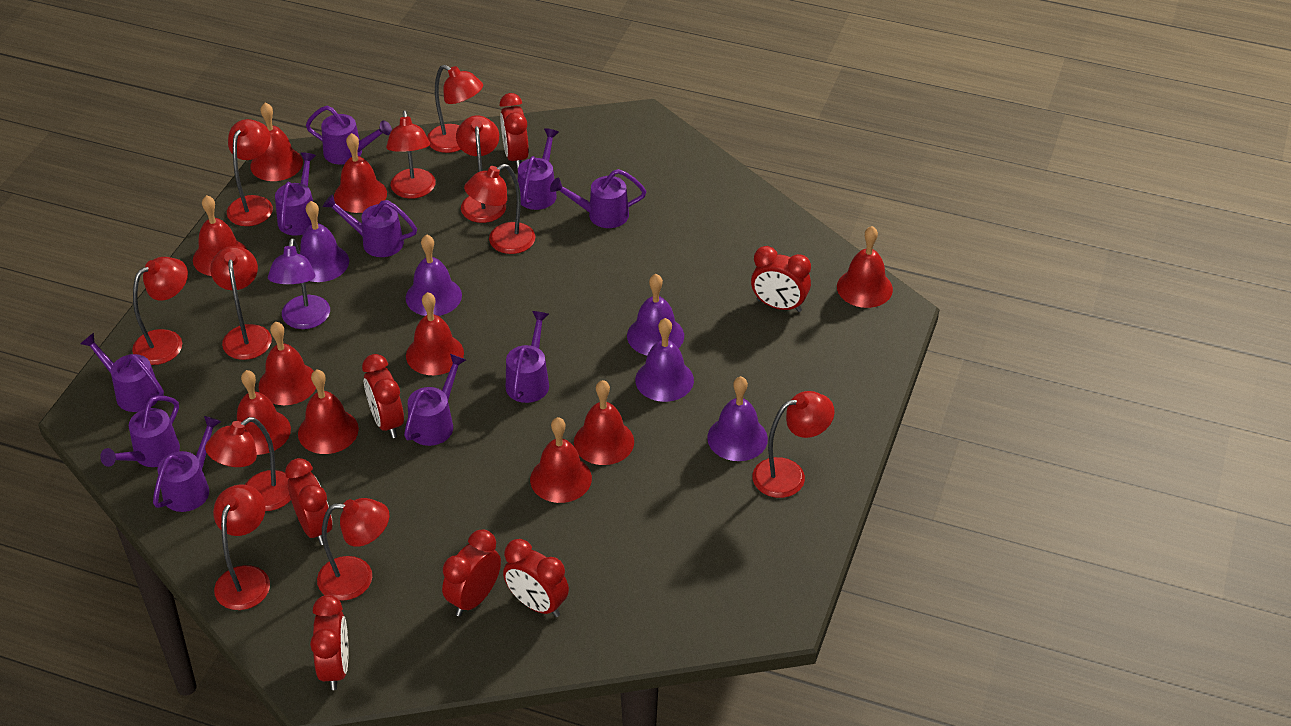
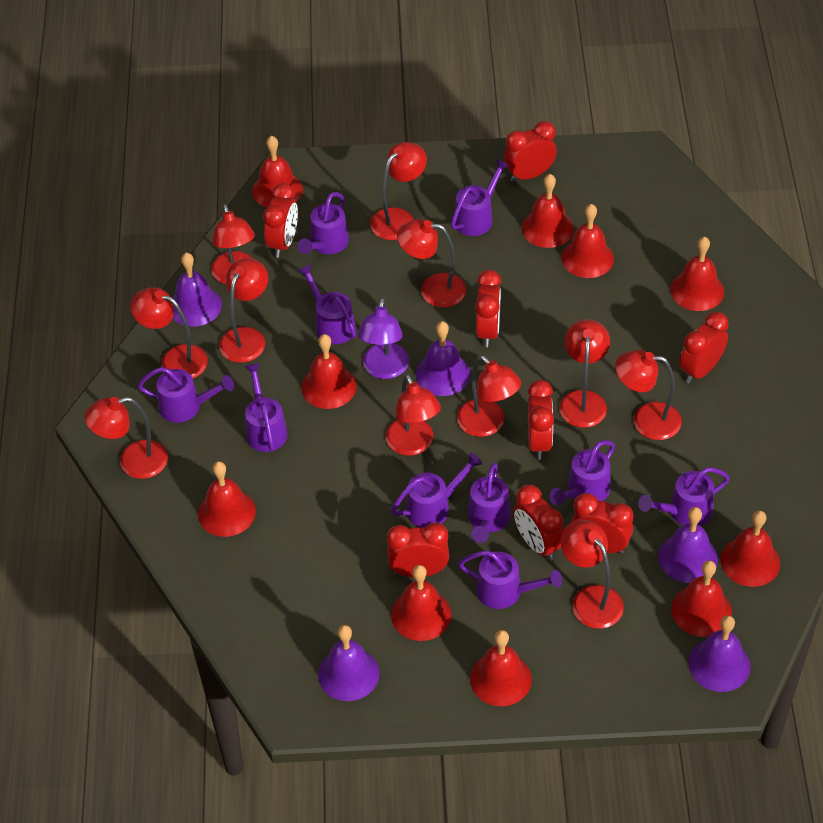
red clock: [285,458,333,545] [310,595,348,690] [362,354,404,438] [442,529,501,616] [500,93,529,169] [503,539,569,617] [751,246,811,312] = 7 -> [263,183,298,258] [387,523,449,578] [475,270,501,347] [504,121,557,182] [514,485,563,561] [528,380,554,460] [571,493,633,554] [679,312,729,384] = 8

